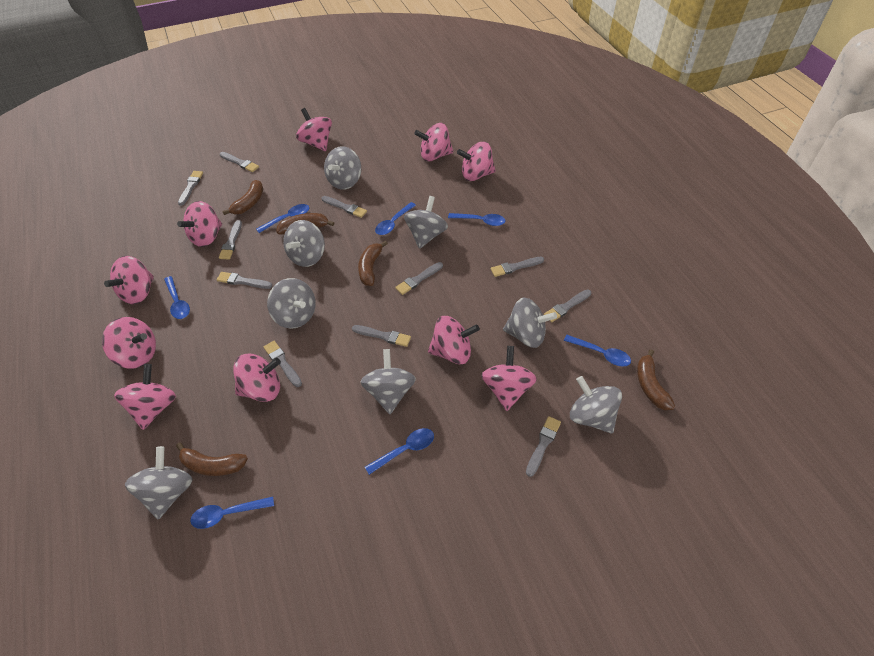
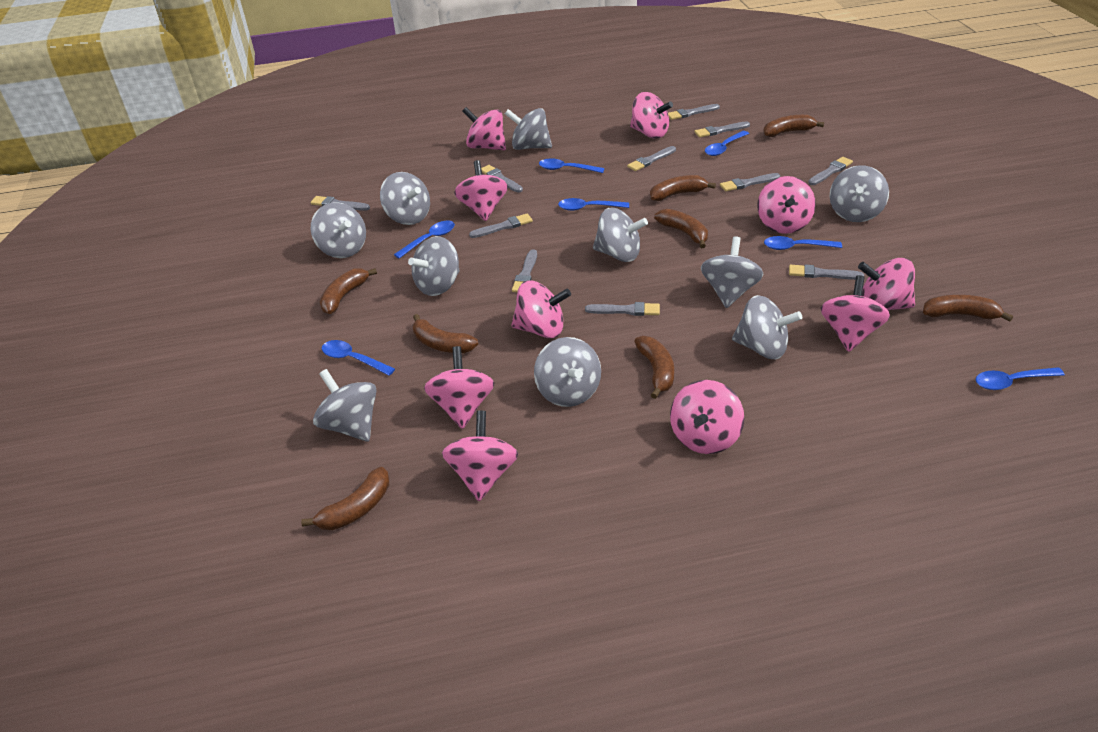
brown banana: [176,442,248,476] [222,180,263,215] [276,213,334,235] [358,241,388,286] [637,349,675,410] = 5 -> [301,467,389,530] [320,268,377,314] [412,314,478,353] [634,336,674,399] [650,175,716,201] [654,209,708,248] [763,115,824,137] [923,295,1013,322] = 8
grey spinning top: [125,446,193,520] [267,278,316,329] [283,220,325,267] [324,146,361,190] [360,349,416,414] [404,196,448,249] [503,298,557,348] [570,376,622,433] = 8 -> [311,202,366,258] [313,369,377,441] [380,172,430,225] [408,236,460,296] [505,108,552,150] [534,337,601,407] [593,208,648,262] [701,236,764,308] [732,295,802,359] [830,165,889,222] = 10

